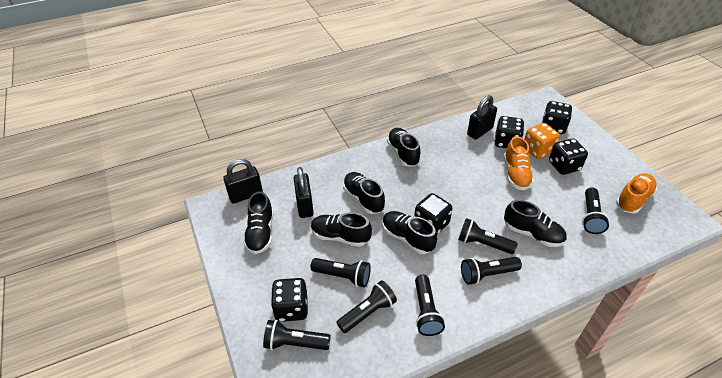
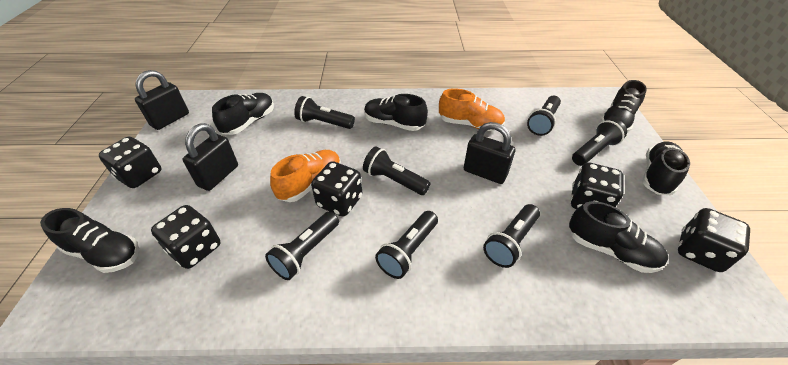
orange dice: [525,123,560,159] = 1 -> none = 0

